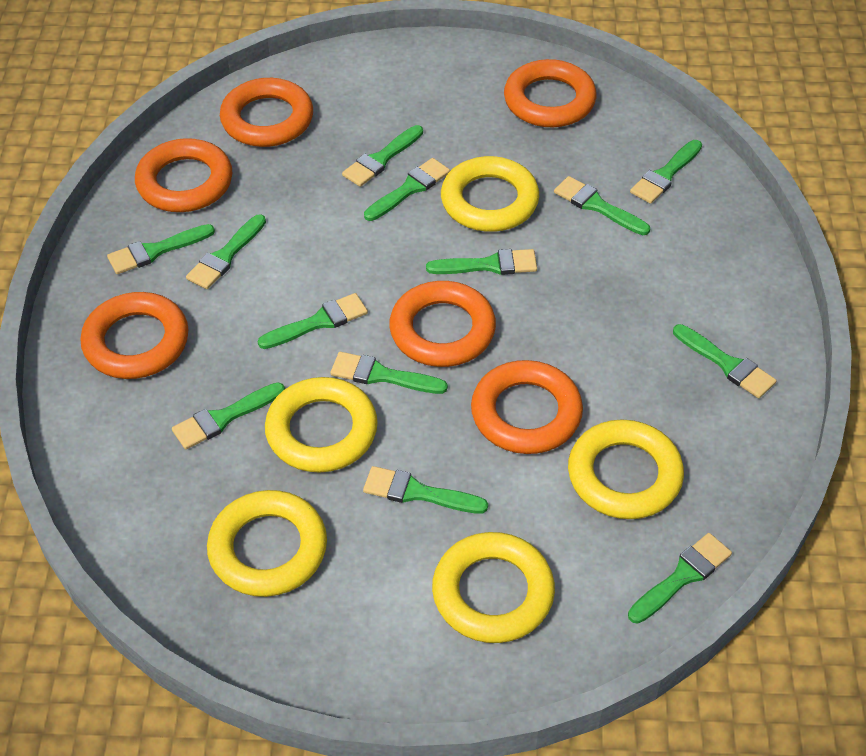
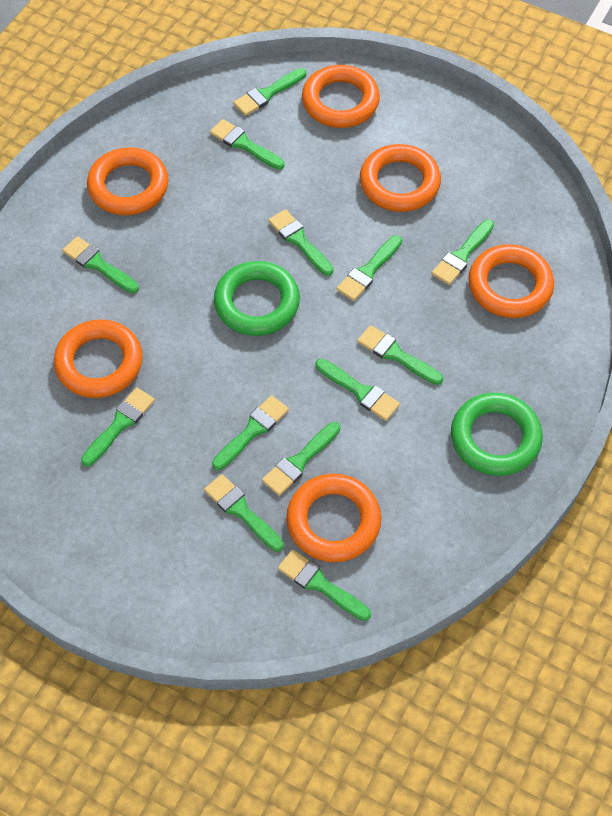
green ring: none = 0 -> [214,261,300,336] [451,393,543,476] = 2
yellow ring: [207,490,327,597] [265,377,378,472] [432,532,555,643] [441,156,539,232] [568,419,684,519] = 5 -> none = 0

